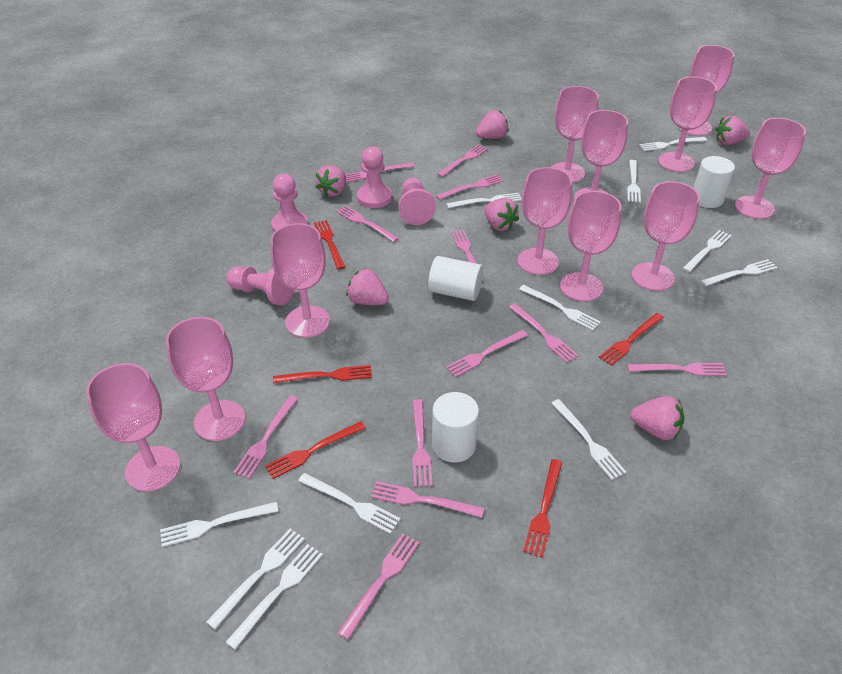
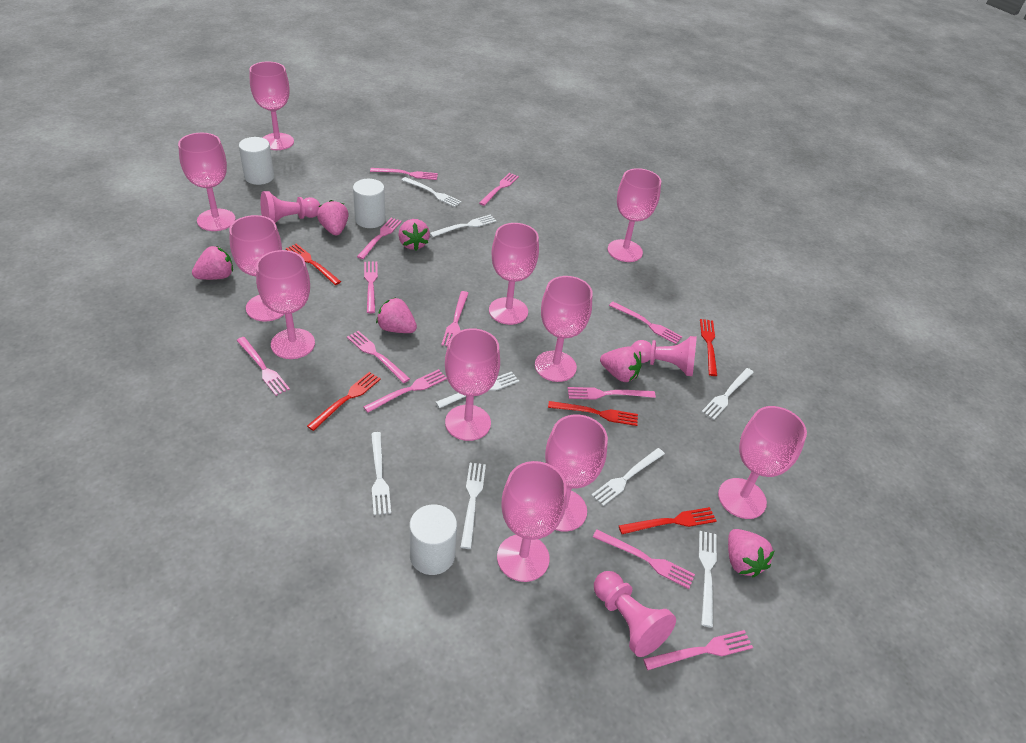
pink pawn: [227,266,294,305] [271,174,309,232] [357,147,392,208] [398,178,436,225] = 4 -> [260,191,320,223] [594,571,676,657] [631,336,697,376] = 3
white fork: [160,502,278,547] [206,529,305,629] [226,544,323,649] [298,473,400,534] [447,193,522,208] [519,285,601,331] [551,399,626,480] [627,160,641,203] [640,137,707,151] [683,230,732,272] [701,259,778,286] = 11 -> [371,432,391,515] [402,177,462,207] [430,215,496,237] [436,371,519,408] [461,463,486,549] [591,448,665,506] [699,531,717,628] [702,368,754,420] = 8

